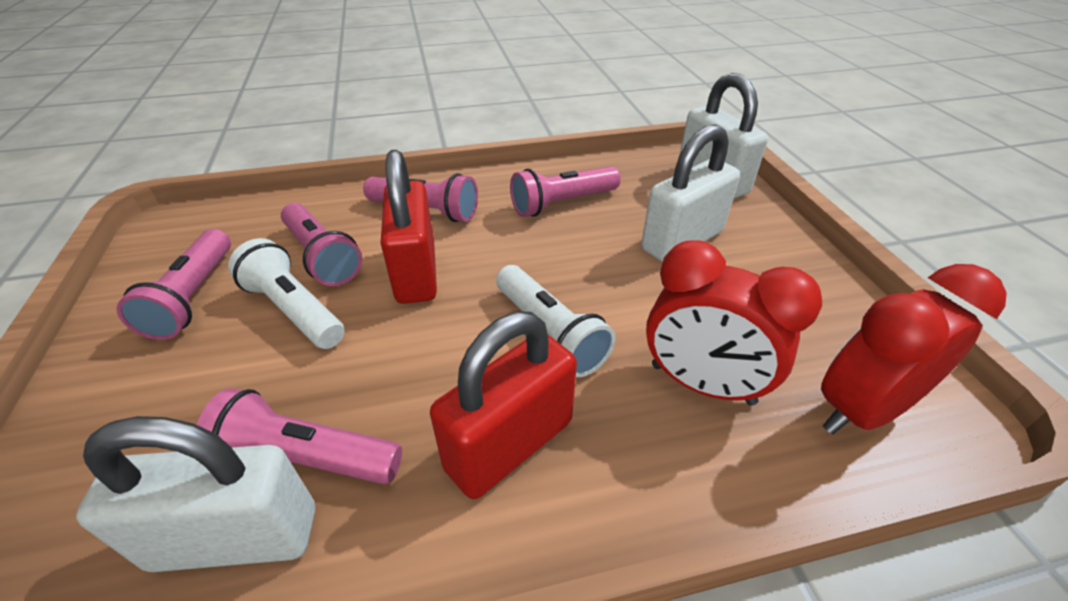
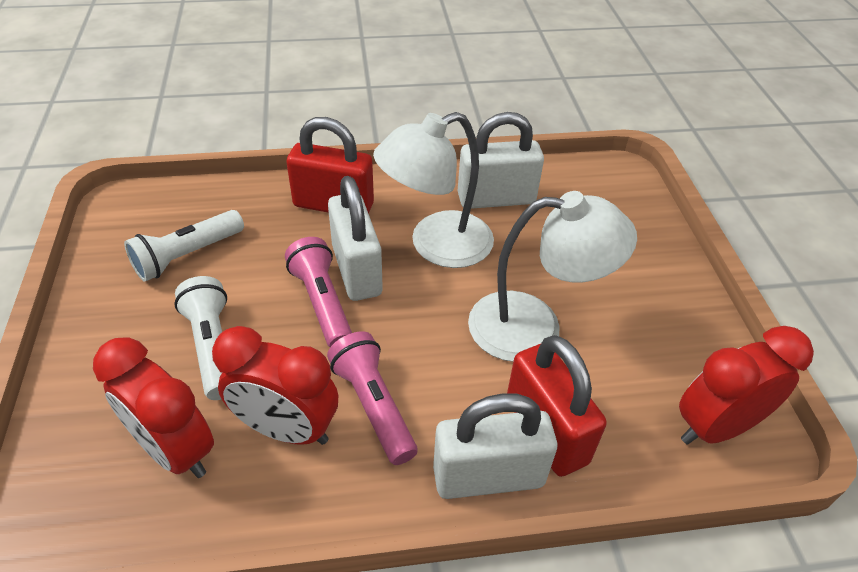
pink flashlight: [116,229,231,340] [197,388,402,484] [281,203,362,286] [363,173,478,222] [510,166,621,217] = 5 -> [285,237,352,347] [327,331,417,465] = 2
red clock: [646,241,822,406] [821,264,1007,434] = 2 -> [93,338,214,478] [212,326,338,445] [679,326,814,445] = 3
white lamp: none = 0 -> [373,112,494,268] [468,191,637,362] = 2

